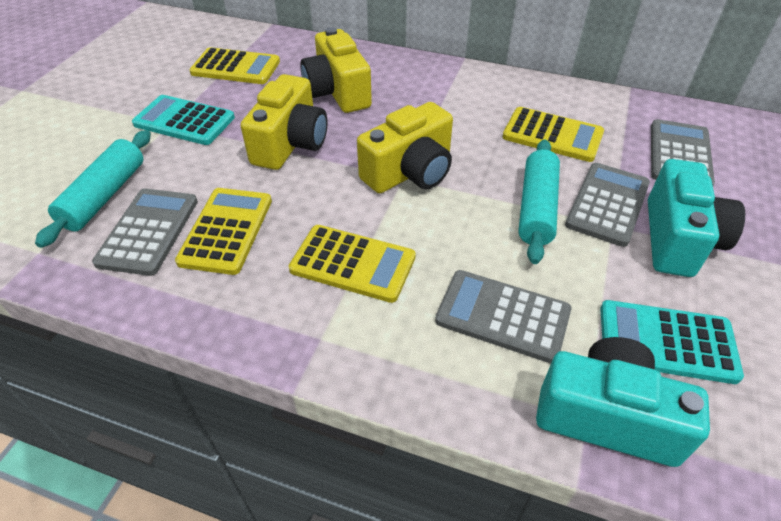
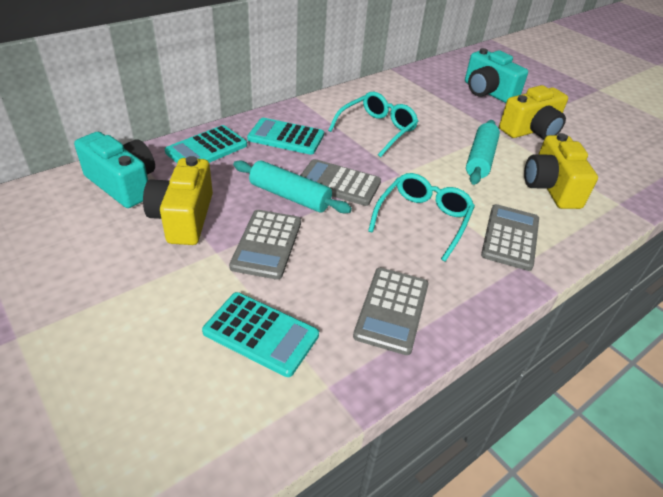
turquoise calculator: [132,95,235,145] [600,300,744,384] = 2 -> [165,125,247,163] [202,292,319,377] [247,118,324,155] = 3
turquoise glasses: none = 0 -> [328,92,418,157] [368,173,475,262] = 2
yellow calculator: [175,188,272,275] [189,47,280,84] [289,225,416,303] [502,107,604,162] = 4 -> none = 0

